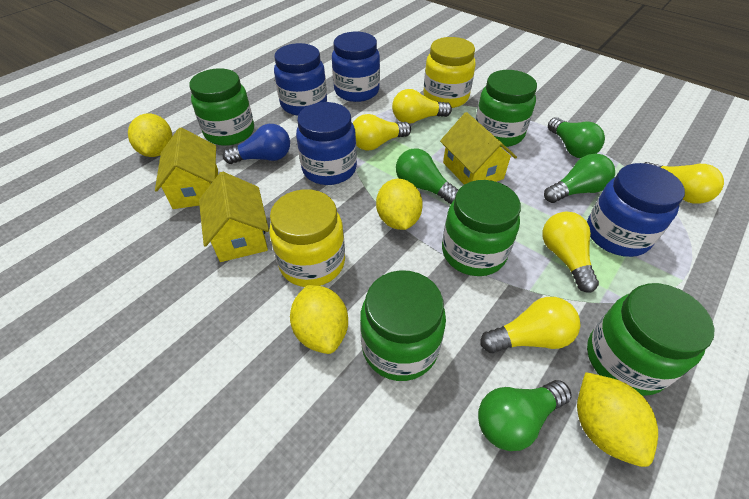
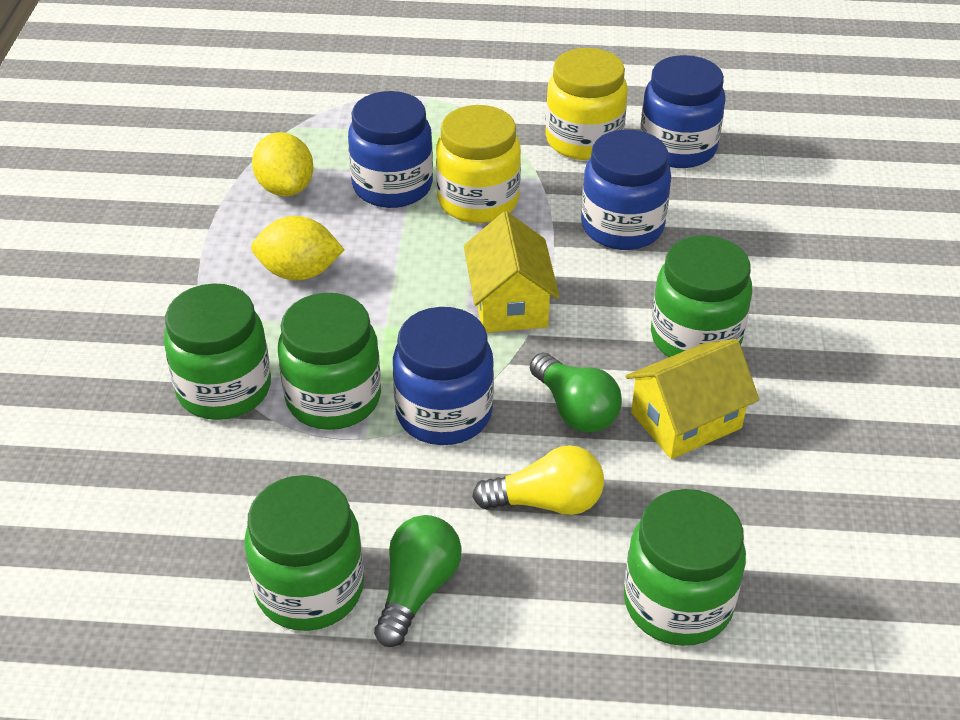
blue light bulb: [223,124,290,164] = 1 -> none = 0
green light bulb: [396,149,459,204] [478,380,572,451] [544,154,615,203] [548,117,605,158] = 4 -> [374,515,462,647] [530,353,622,433] = 2
yellow house: [155,127,218,209] [199,172,269,262] [440,112,517,185] = 3 -> [464,211,560,333] [625,339,759,459] = 2
yellow lemon: [128,113,172,157] [290,285,348,354] [376,179,423,230] [577,372,658,467] = 4 -> [251,216,345,280] [252,132,313,197] = 2
yellow light bulb: [353,114,411,150] [392,89,452,124] [480,297,580,353] [542,212,599,292] [645,162,724,204] = 5 -> [472,445,604,515] = 1

